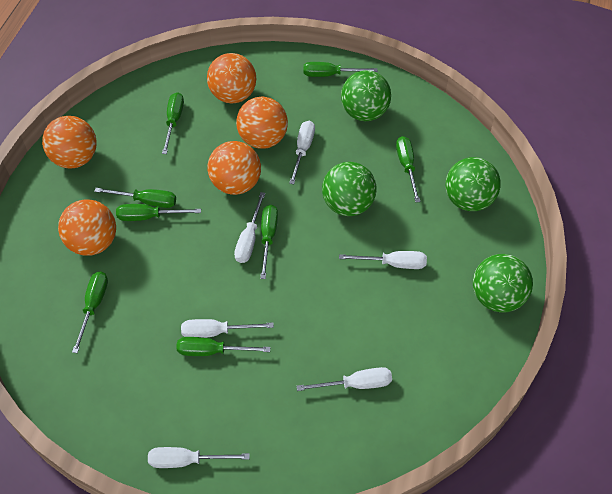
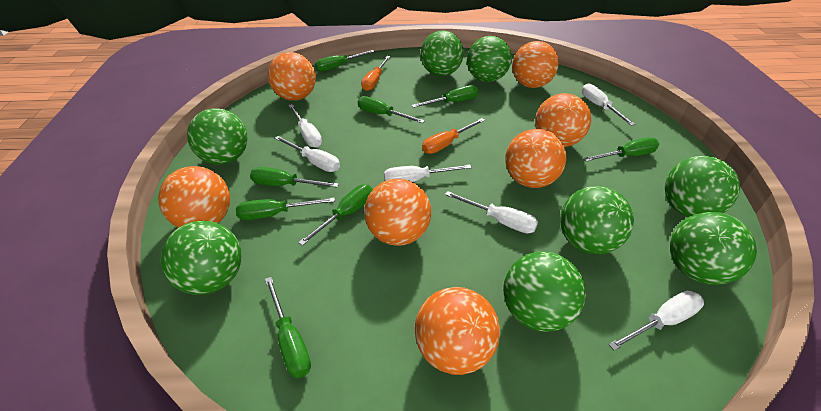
green ball: [322,162,377,216] [341,70,391,121] [446,157,501,211] [473,254,533,313] = 4 -> [160,221,242,295] [187,108,248,165] [420,31,464,76] [467,36,512,82] [503,251,586,332] [560,186,634,254] [665,156,740,217] [670,212,757,285] = 8
orange ball: [42,116,97,168] [58,199,116,256] [207,53,256,103] [207,141,261,195] [236,97,288,149] = 5 -> [158,166,230,228] [268,52,316,101] [364,179,431,246] [415,287,500,375] [505,129,566,188] [512,41,559,88] [535,93,591,147] = 7
orange screwdriver: none = 0 -> [361,56,391,91] [422,118,485,154] = 2

